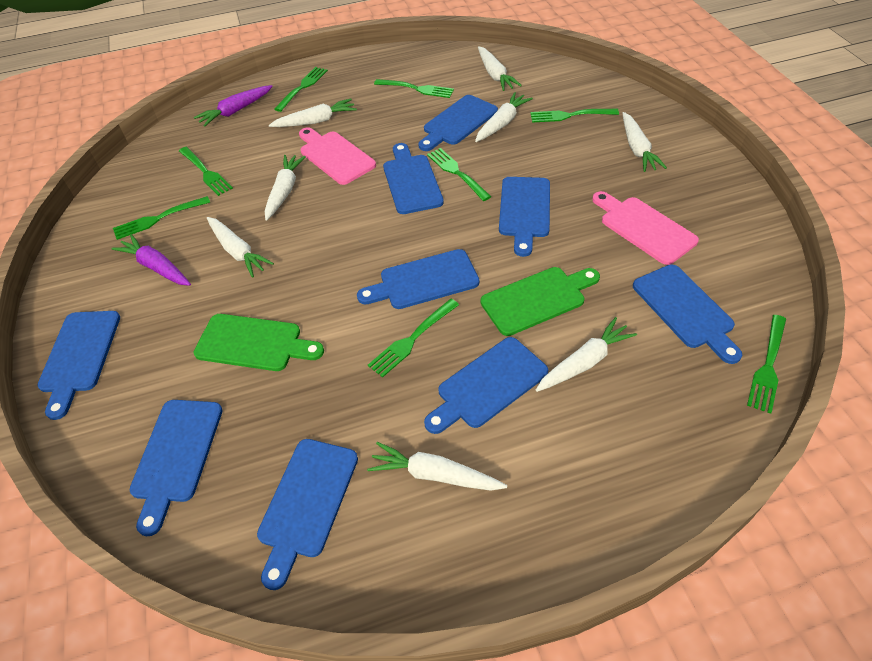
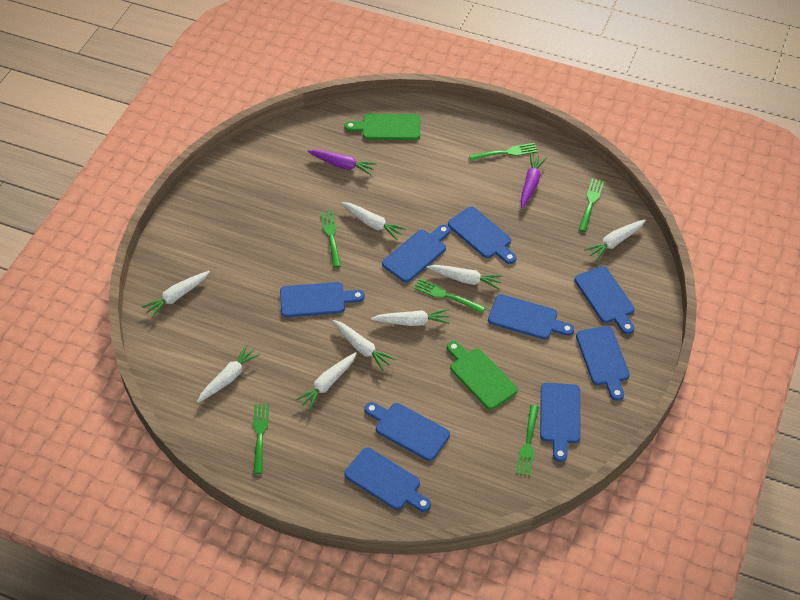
green fork: [113,196,210,240] [179,147,233,196] [274,67,328,112] [368,299,459,378] [374,79,454,98] [427,148,491,201] [530,109,619,123] [747,315,786,414] = 8 -> [253,404,269,474] [320,211,341,268] [414,279,485,313] [469,143,538,161] [516,405,539,476] [578,179,604,232] = 6
pink cutting board: [299,127,376,185] [592,191,699,265] = 2 -> none = 0

